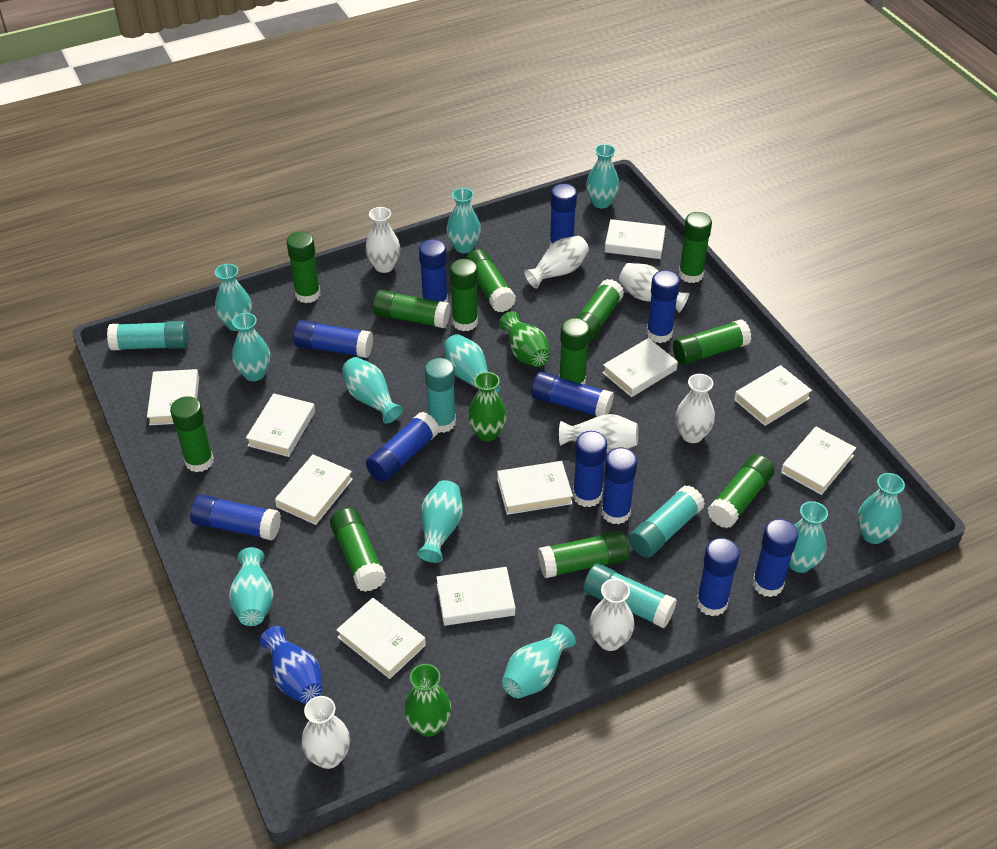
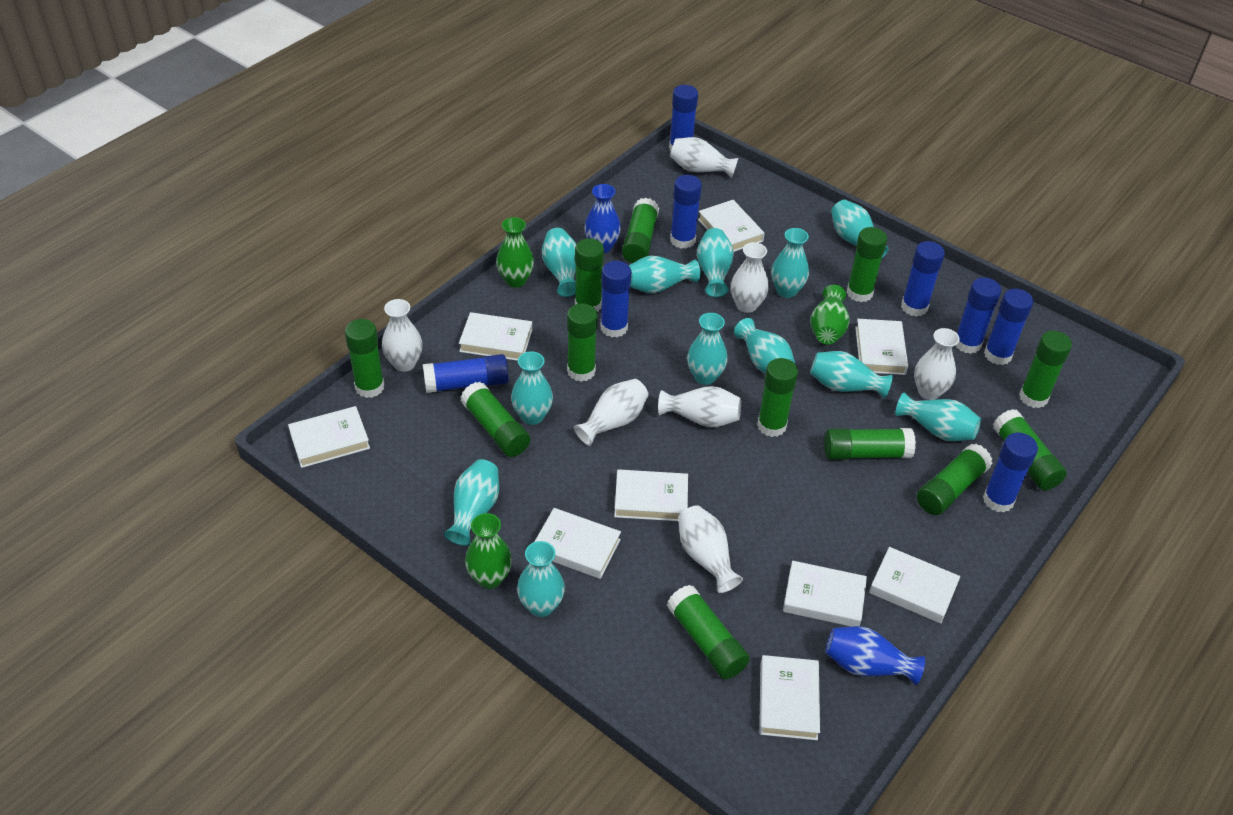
blue glue stick: [190,494,281,540] [294,320,373,358] [366,412,439,482] [419,239,448,303] [531,371,614,417] [550,184,577,246] [573,431,607,507] [601,447,637,524] [646,270,680,343] [696,538,740,616] [753,519,798,597] = 11 -> [423,354,509,393] [601,261,631,337] [669,85,698,151] [670,175,702,249] [901,241,945,317] [956,277,1001,354] [983,433,1038,512] [984,289,1033,365] = 8
blue vase: [260,626,323,703] = 1 -> [584,184,621,253] [826,626,925,685] = 2
turquoise glue stick: [107,321,188,350] [425,358,456,433] [583,563,677,628] [629,485,705,558] = 4 -> none = 0
turquoise vase: [215,264,252,331] [229,547,274,626] [232,313,270,381] [342,357,403,423] [417,480,463,563] [444,334,500,393] [447,188,481,253] [502,624,576,698] [586,144,619,208] [789,501,828,573] [857,473,905,544] = 11 -> [444,459,499,546] [511,351,553,425] [517,541,565,617] [542,228,576,297] [629,256,700,293] [687,313,728,385] [697,228,734,297] [734,318,795,373] [771,228,809,298] [810,351,893,398] [831,200,889,258] [895,392,981,441] = 12
white book: [147,369,199,425] [246,393,315,457] [275,454,353,525] [336,598,426,679] [436,567,515,626] [497,461,573,515] [602,338,678,397] [605,219,666,259] [734,365,812,426] [781,427,856,495] = 10 -> [288,406,370,468] [459,312,532,361] [535,508,621,579] [614,469,688,521] [698,200,765,252] [759,655,820,740] [783,561,867,626] [855,319,908,375] [869,547,960,623] = 9

